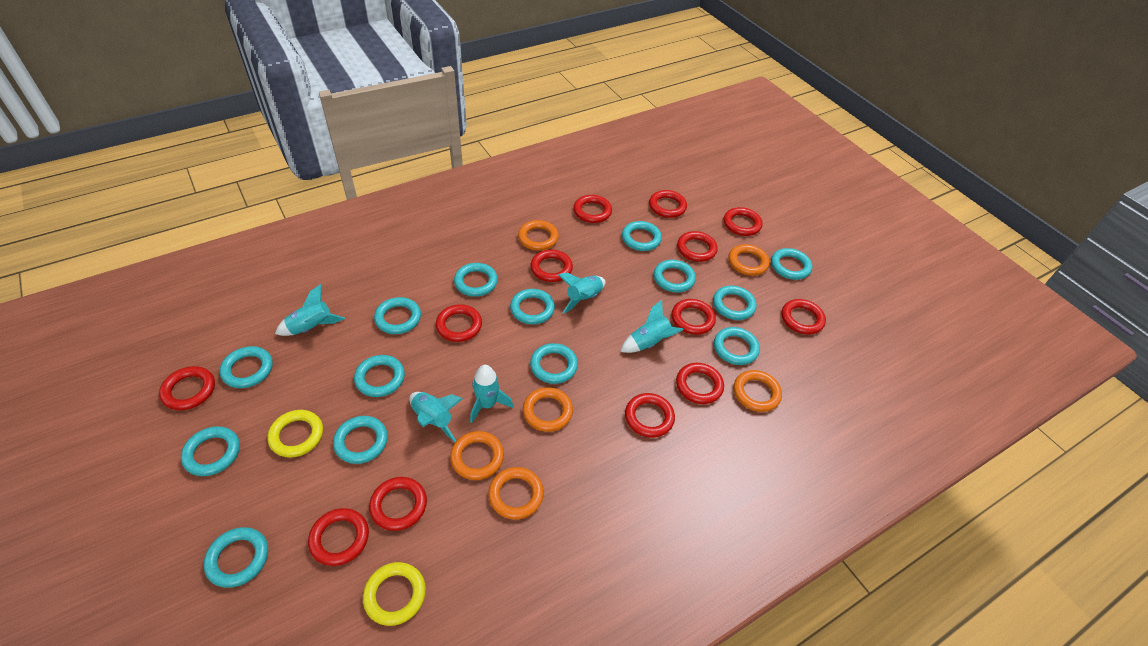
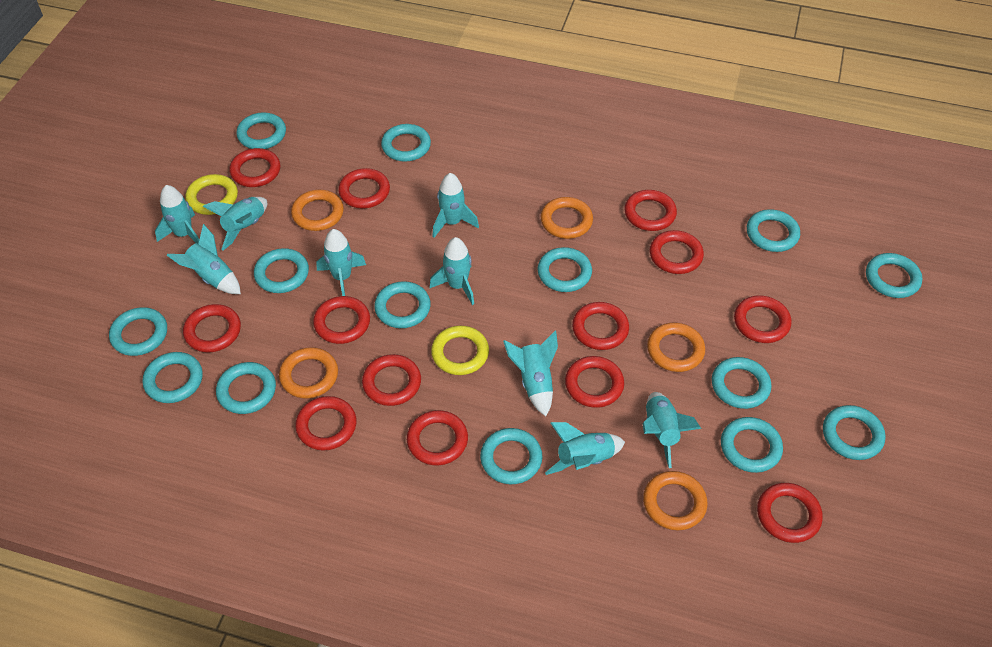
orange ring: [450,431,504,480] [488,467,544,520] [518,220,559,251] [523,387,573,432] [728,244,770,276] [734,370,782,412] = 6 -> [279,347,338,398] [291,190,344,231] [541,197,593,239] [643,471,708,531] [647,323,705,372] = 5
turquoise rocket: [275,284,345,336] [409,392,462,442] [470,365,513,423] [558,273,606,314] [620,300,684,353] = 5 -> [155,185,199,244] [167,224,241,294] [203,197,267,250] [316,229,366,296] [429,237,474,305] [432,173,479,238] [503,331,558,416] [545,422,625,475] [642,392,702,468] = 9

